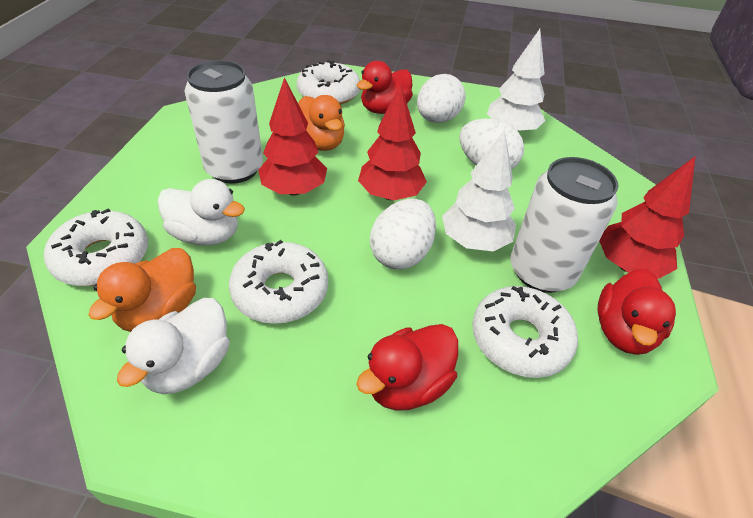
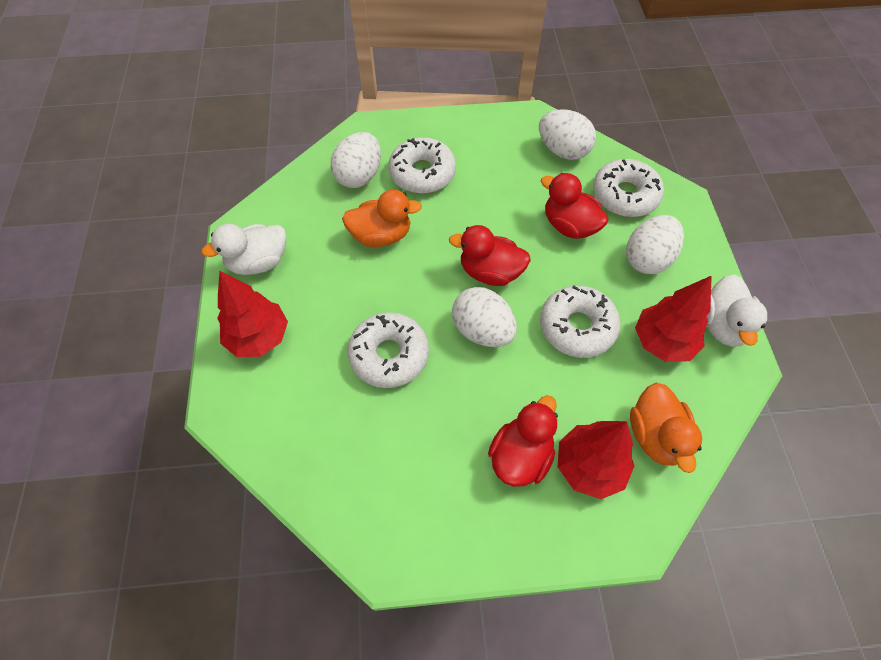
white can: [184,60,263,184] [510,157,619,293] = 2 -> none = 0
white egg: [370,199,436,269] [417,74,466,123] [460,118,524,170] = 3 -> [330,132,381,188] [452,287,517,347] [539,109,596,160] [626,215,684,274] = 4
white tree: [442,130,516,252] [487,29,545,131] = 2 -> none = 0

